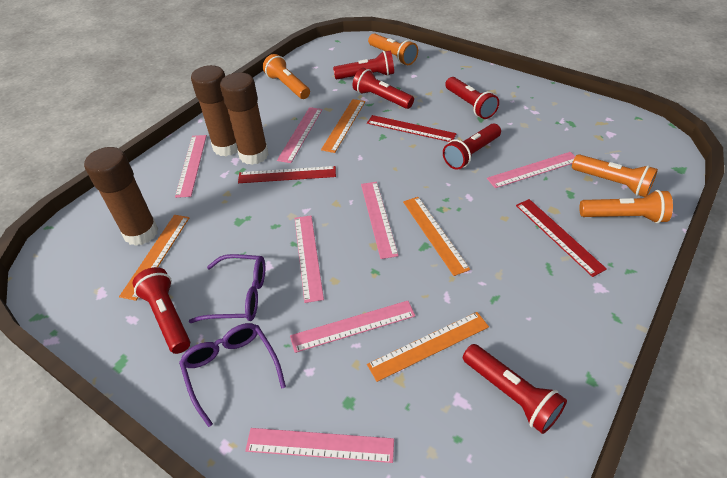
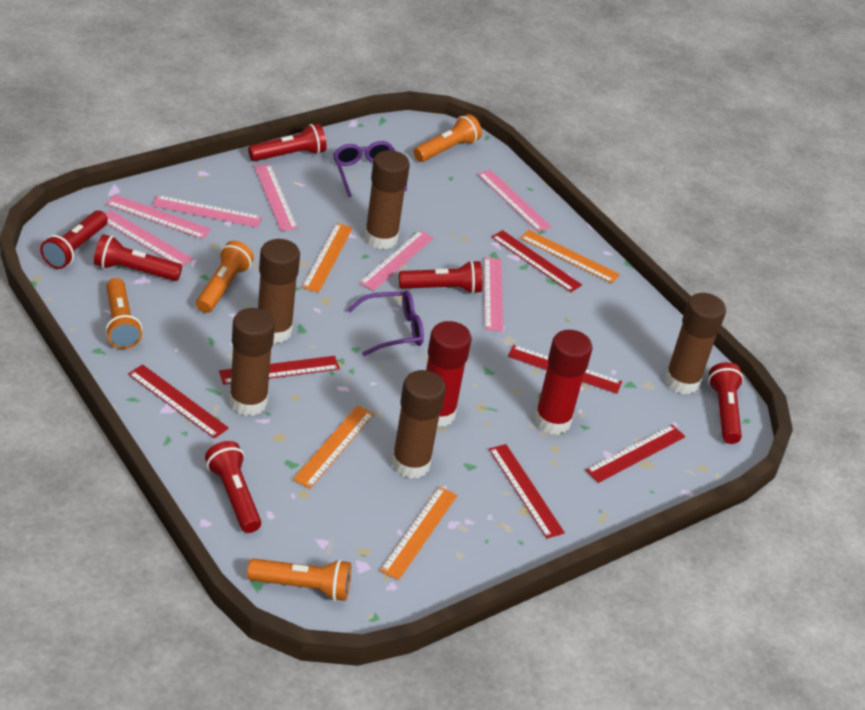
brown glue stick: [84,147,158,246] [191,65,238,156] [220,73,269,165] = 3 -> [229,308,275,416] [258,239,300,344] [364,150,410,249] [391,370,446,479] [665,293,726,394] = 5
red glue stick: none = 0 -> [426,321,472,427] [534,330,593,435] = 2
red ruler: [238,166,336,183] [367,115,456,142] [516,199,607,277] = 3 -> [128,364,229,439] [219,356,340,385] [489,444,565,539] [491,230,582,292] [508,345,622,394] [586,425,685,483] = 6

